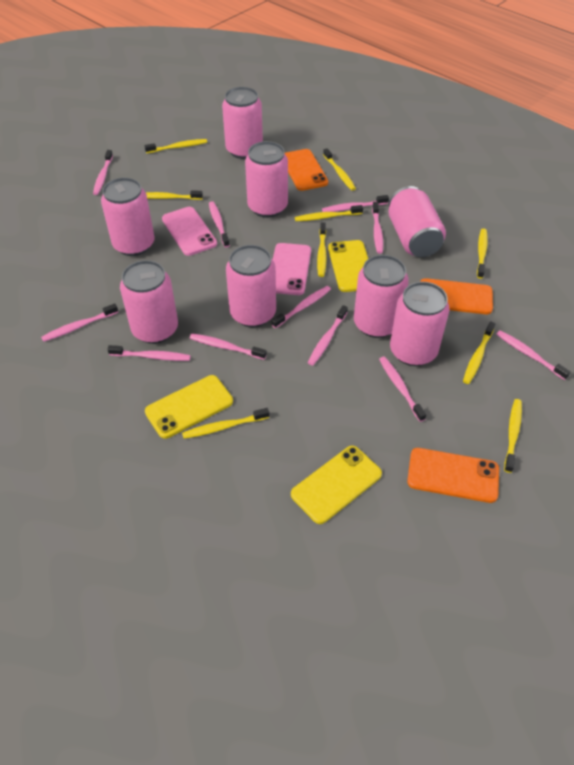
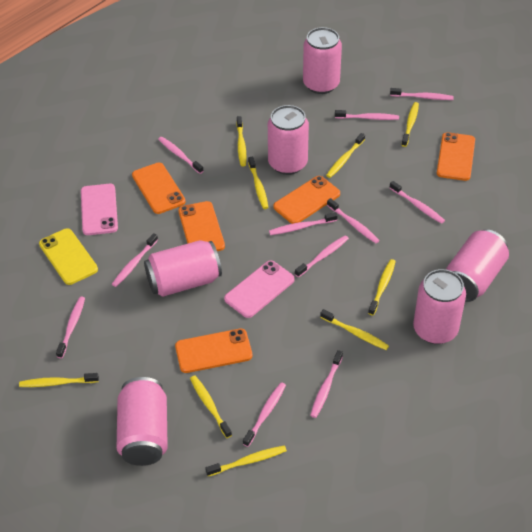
orange phone: [285,149,328,191] [407,448,499,503] [420,278,493,314] = 3 -> [132,163,186,214] [175,329,252,373] [178,201,225,251] [273,176,340,224] [437,132,475,181] = 5
pink can: [101,177,155,256] [120,260,178,344] [222,87,263,159] [226,245,276,327] [245,141,288,218] [354,255,409,338] [388,186,446,257] [390,282,450,366] = 8 -> [117,377,168,466] [144,240,222,297] [268,105,309,175] [303,27,342,94] [413,269,466,344] [446,229,509,302] = 6
yellow phone: [145,375,233,439] [291,446,382,524] [328,240,368,292] = 3 -> [39,228,98,285] = 1

